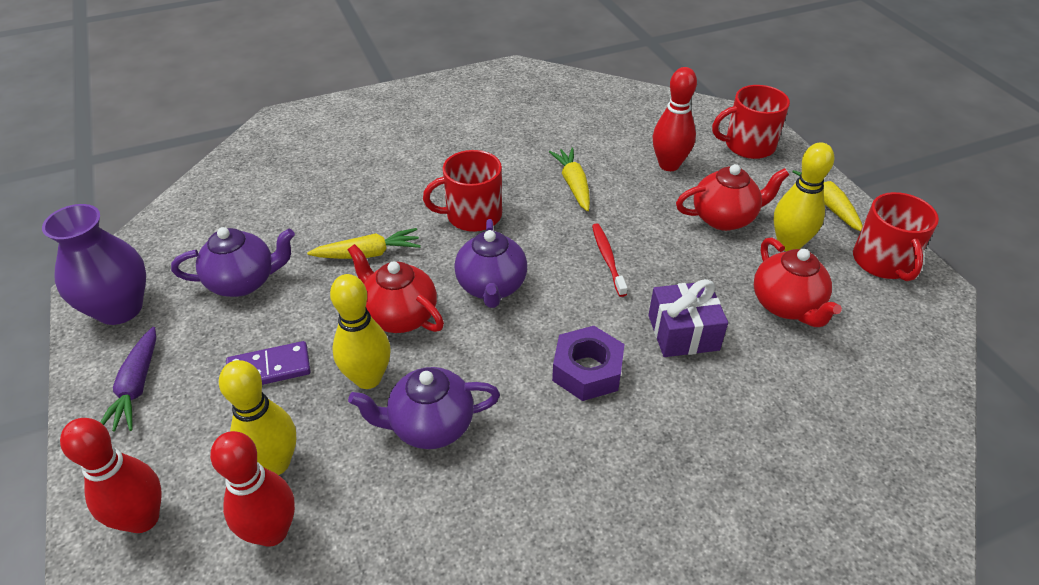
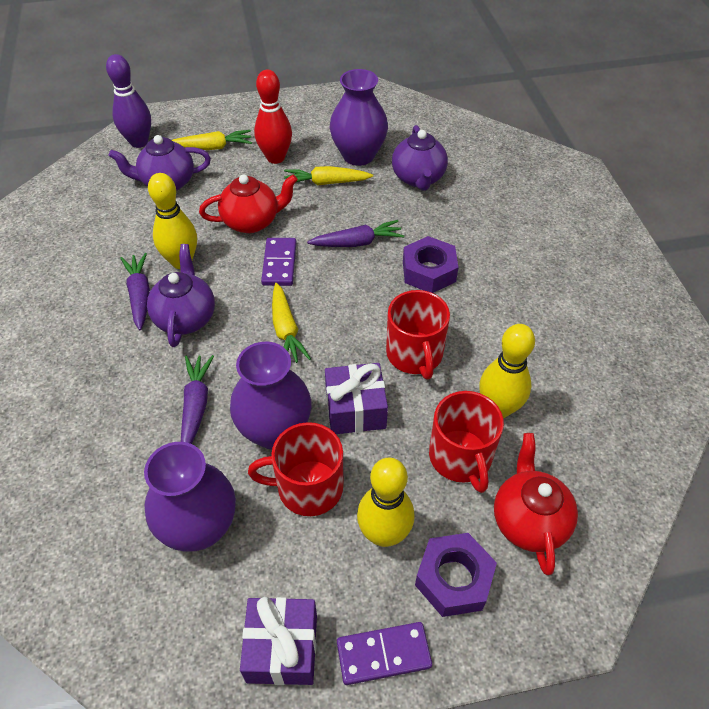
purple bowling pin: none = 0 -> [106,54,151,148] = 1
purple carrot: [100,327,156,432] = 1 -> [120,253,150,330] [181,355,214,444] [307,220,404,247] = 3
purple domino: [226,341,311,385] = 1 -> [261,238,297,286] [337,622,432,685] = 2
purple gift: [648,279,728,357] = 1 -> [240,597,317,685] [325,363,388,434] = 2
purple nut: [552,326,625,401] = 1 -> [403,236,458,293] [415,533,497,617] = 2
purple vase: [42,204,146,325] = 1 -> [144,442,236,552] [230,342,312,450] [329,69,388,166] = 3
red bowling pin: [60,418,162,533] [210,431,295,547] [653,67,697,171] = 3 -> [254,70,292,164] = 1
red teapot: [348,244,444,333] [676,164,789,231] [754,237,842,327] = 3 -> [199,174,298,233] [494,433,578,575] = 2
red toothbrush: [592,224,627,297] = 1 -> none = 0

